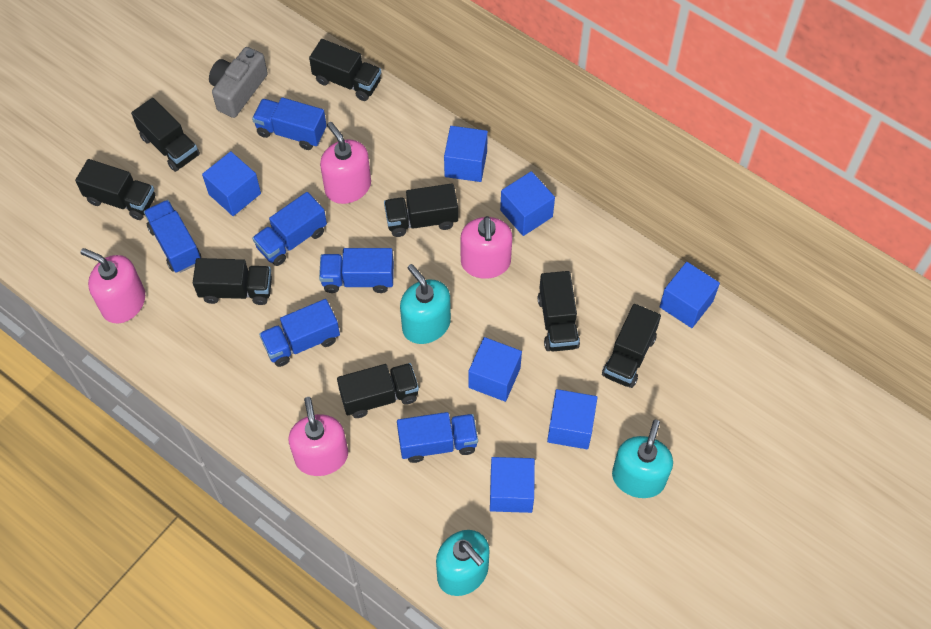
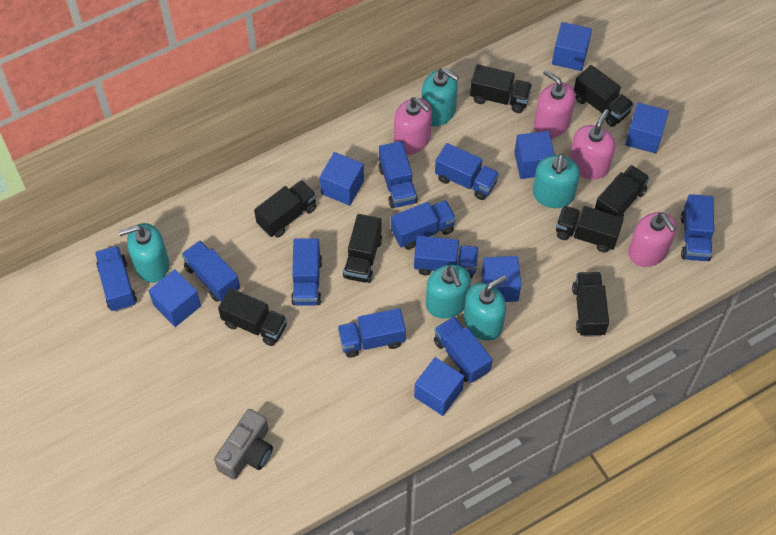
blue truck: [144,200,201,273] [252,97,327,150] [252,192,327,266] [259,299,340,367] [319,248,394,293] [397,412,478,463] = 6 -> [95,246,137,312] [182,240,240,302] [291,238,322,306] [338,308,406,358] [379,141,418,208] [391,200,456,250] [414,236,479,279] [434,316,493,383] [435,143,499,200] [681,194,714,261] = 10
turquoise soap dispenser: [400,264,451,344] [436,530,489,596] [612,420,673,498] = 3 -> [119,223,169,283] [422,68,459,126] [426,265,471,319] [464,275,507,341] [533,154,580,208] = 5

